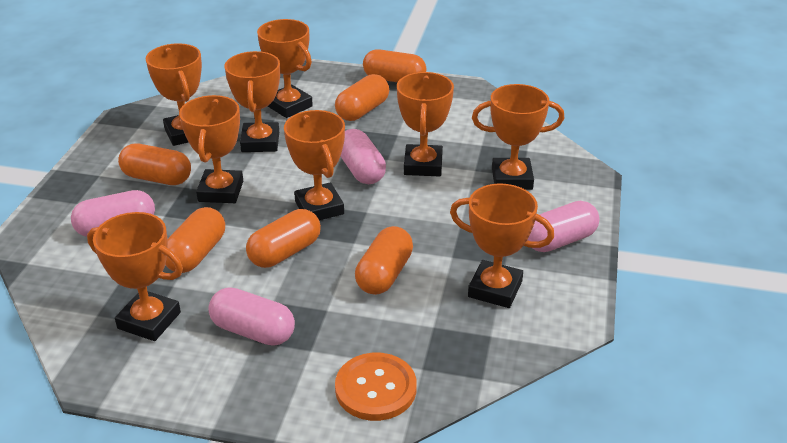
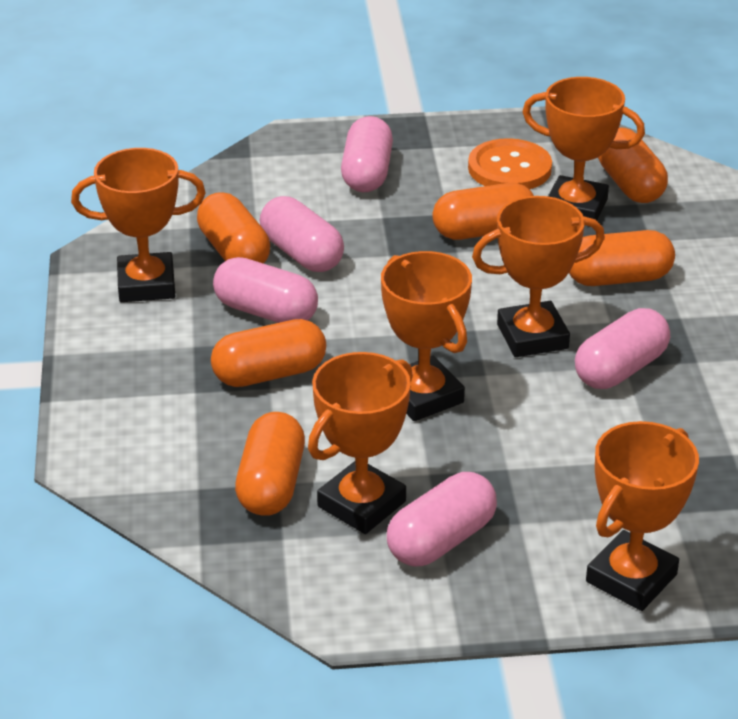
orange trophy: [87,212,183,341] [146,43,202,146] [179,95,243,203] [225,51,280,152] [257,19,313,118] [284,110,345,220] [397,72,454,176] [450,184,554,308] [472,84,564,190] = 9 -> [71,148,206,302] [308,352,413,534] [381,251,472,421] [472,196,605,357] [522,77,645,220] [586,421,699,611] = 6
pink capsule: [71,190,155,237] [208,287,295,346] [341,129,386,184] [528,201,599,252] = 4 -> [213,257,318,323] [260,196,344,272] [341,116,393,192] [387,472,497,567] [575,308,670,389] = 5

